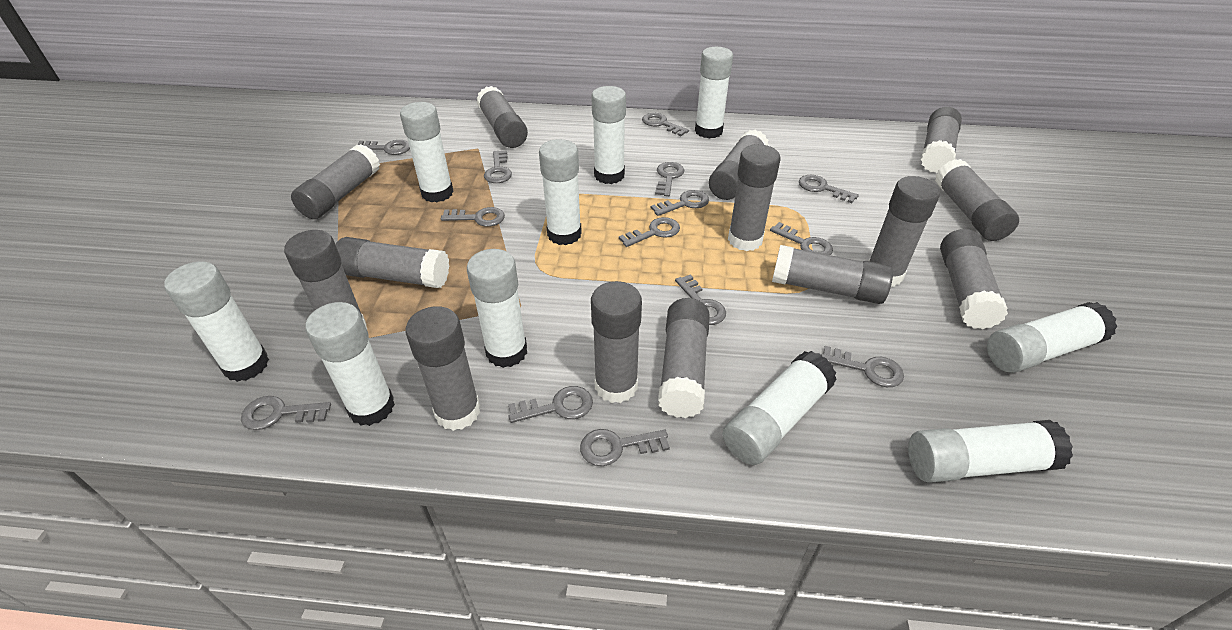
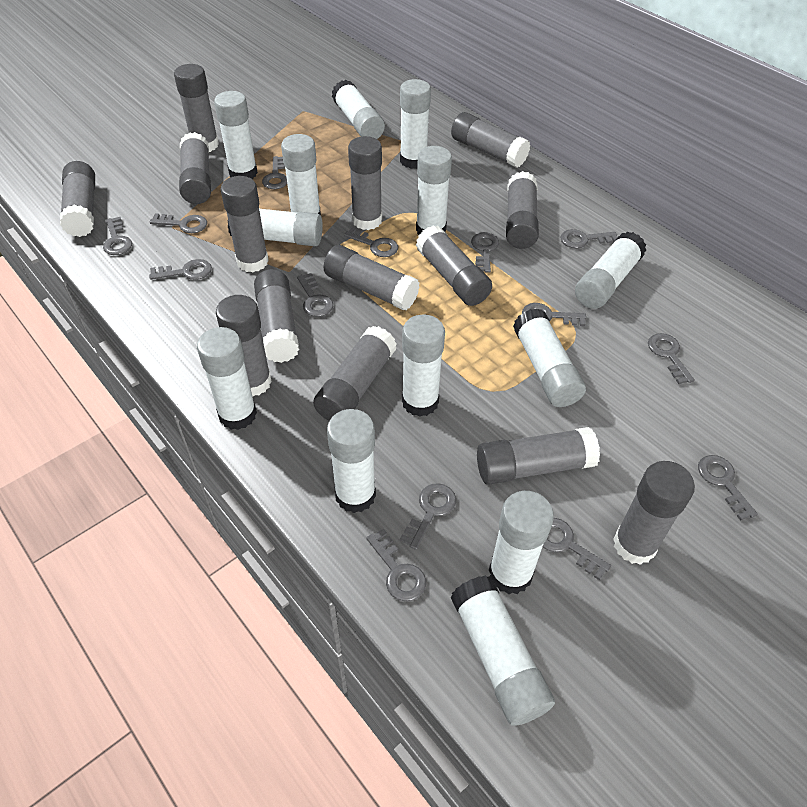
white glue stick: [164,261,269,382] [305,302,395,426] [400,102,454,202] [467,249,527,368] [539,139,582,245] [591,86,626,184] [695,47,733,139] [722,351,837,465] [908,420,1073,483] [987,302,1118,373] = 10 -> [197,327,257,430] [214,91,258,179] [228,209,323,246] [281,134,321,215] [327,409,376,513] [332,80,385,139] [400,79,431,169] [402,314,445,417] [416,146,452,235] [451,575,555,726] [489,491,554,595] [513,308,586,407] [575,231,646,309] = 13

